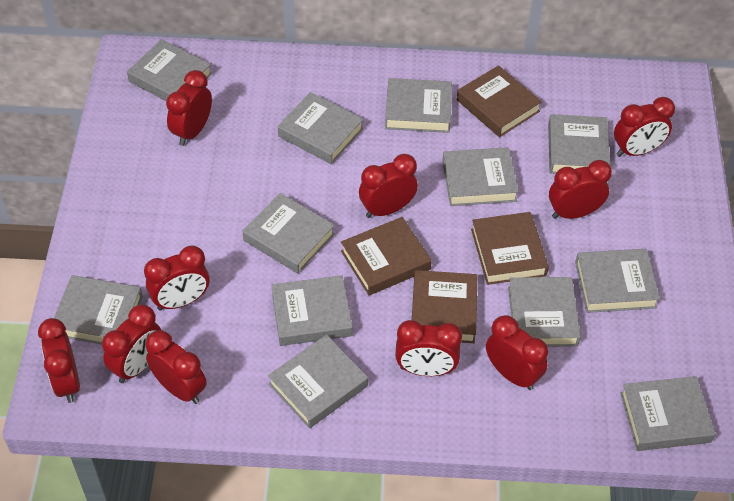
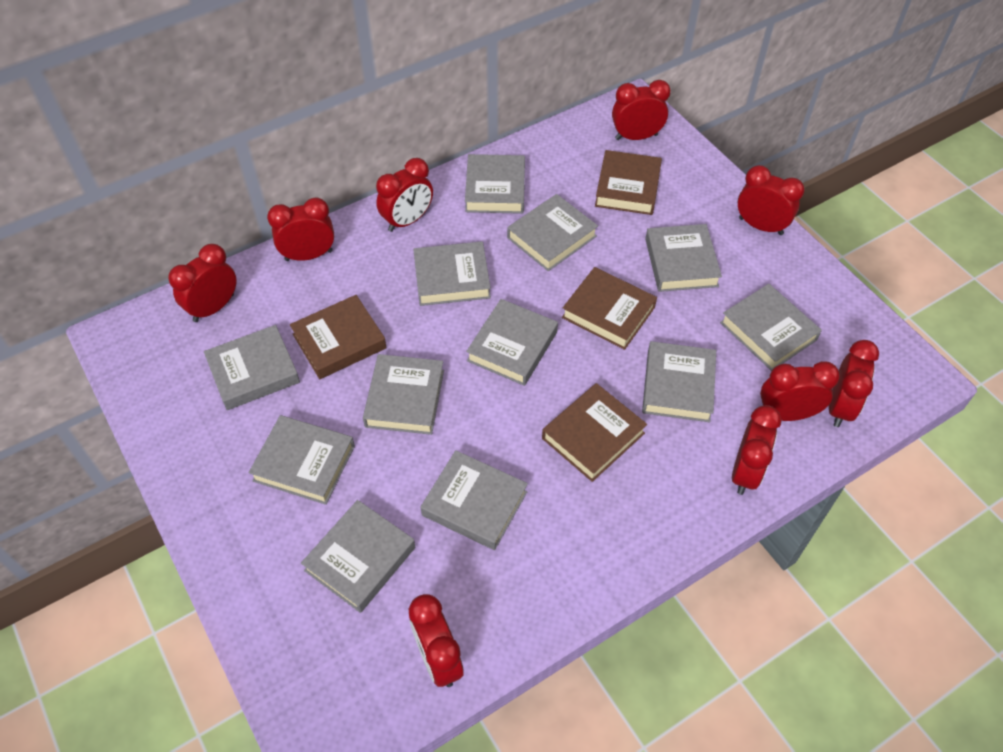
red clock: [38,318,80,403] [102,305,161,383] [144,245,209,311] [145,330,207,404] [166,70,212,146] [359,154,418,218] [395,320,462,376] [486,315,548,390] [549,160,612,219] [614,97,675,157] = 10 -> [168,244,236,322] [267,197,334,261] [376,158,433,232] [409,594,464,687] [612,80,671,140] [732,405,782,495] [738,165,805,235] [760,361,840,421] [829,340,879,427] = 9

